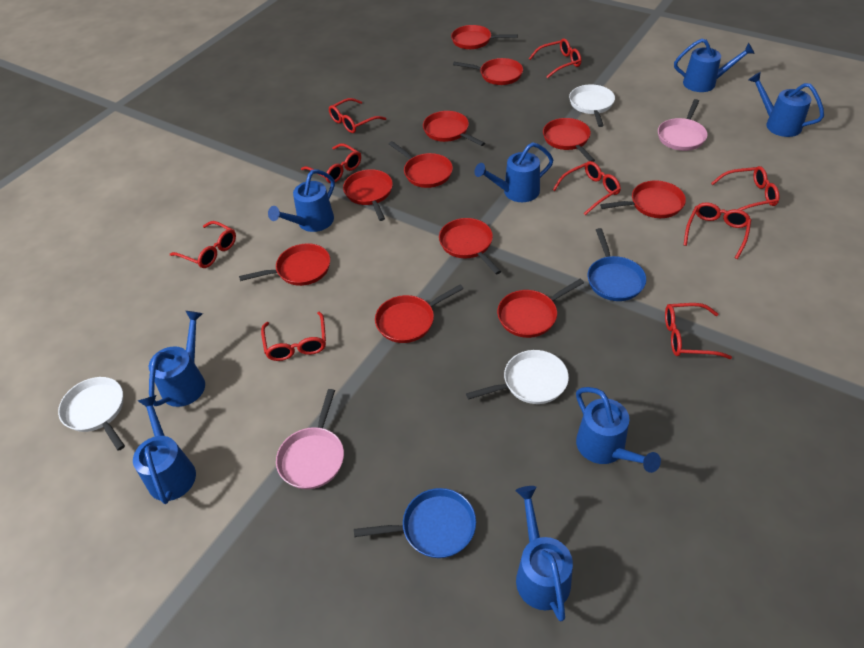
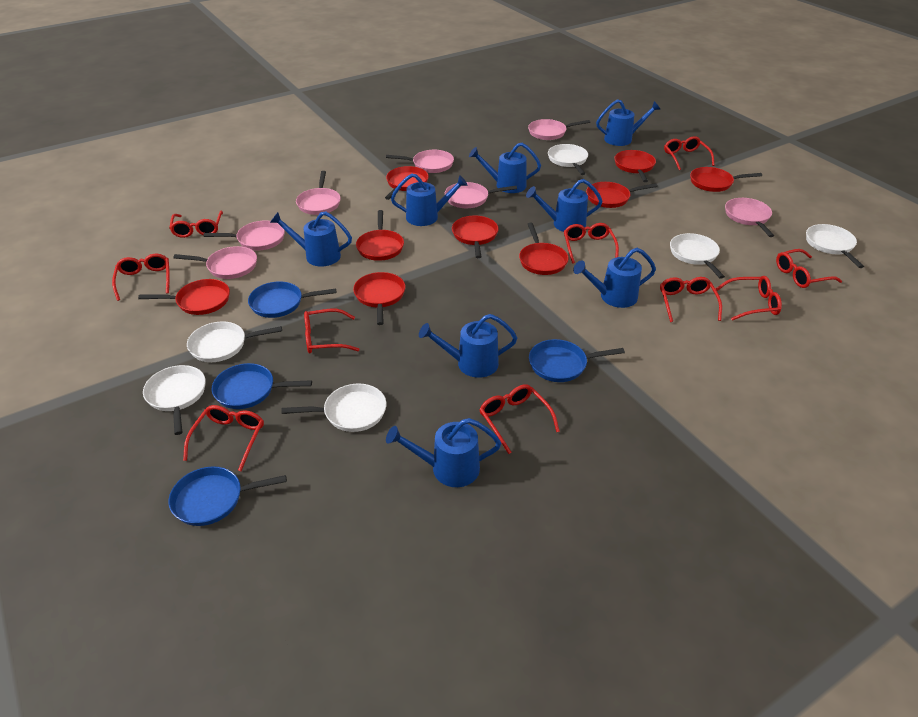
blue pan: [354,488,476,558] [588,228,646,301] = 2 -> [169,466,287,526] [212,363,312,409] [248,281,336,318] [529,339,625,382] = 4
pink pan: [276,389,344,489] [658,99,708,151] = 2 -> [174,246,257,279] [204,220,285,251] [296,171,341,215] [386,150,454,173] [445,182,517,208] [528,119,590,140] [725,198,774,237] = 7
red glasses: [170,221,236,268] [261,312,326,361] [301,143,361,183] [329,98,386,133] [529,38,581,78] [553,161,621,215] [665,303,732,359] [684,202,751,259] [711,166,779,210] = 9 -> [112,254,170,301] [169,210,223,238] [183,405,264,471] [304,309,360,354] [479,384,560,454] [564,223,619,264] [660,277,722,322] [664,136,715,170] [716,276,782,321] [776,249,842,288] = 10
red pan: [239,243,330,286] [343,169,393,221] [375,284,464,343] [389,141,453,188] [423,111,485,146] [439,218,501,275] [451,25,518,49] [453,58,523,85] [497,279,584,338] [543,118,595,162] [600,180,686,218] = 11 -> [138,279,230,315] [353,272,405,325] [356,210,404,261] [385,166,429,200] [452,216,499,258] [519,223,569,275] [586,182,657,208] [614,150,656,182] [690,167,762,192] = 9
white pan: [58,377,125,451] [466,350,569,404] [569,85,615,127] = 3 -> [143,365,206,435] [187,322,282,362] [281,384,386,432] [548,144,588,175] [670,233,725,279] [806,224,864,268] = 6

